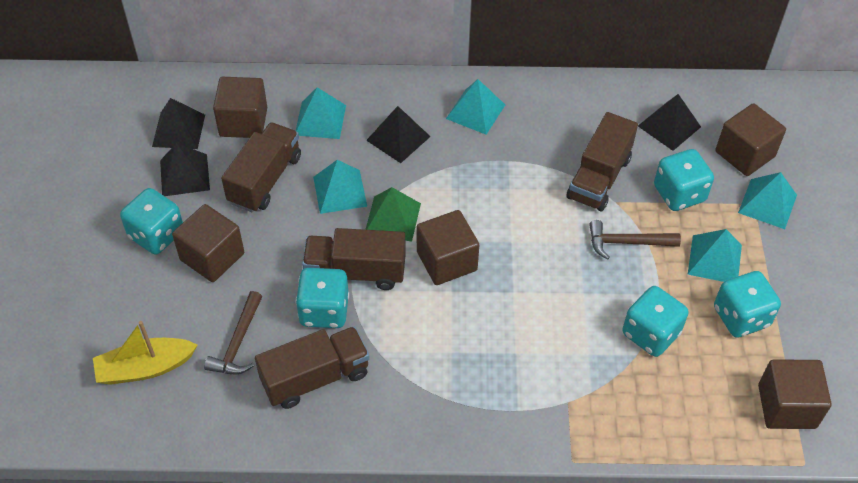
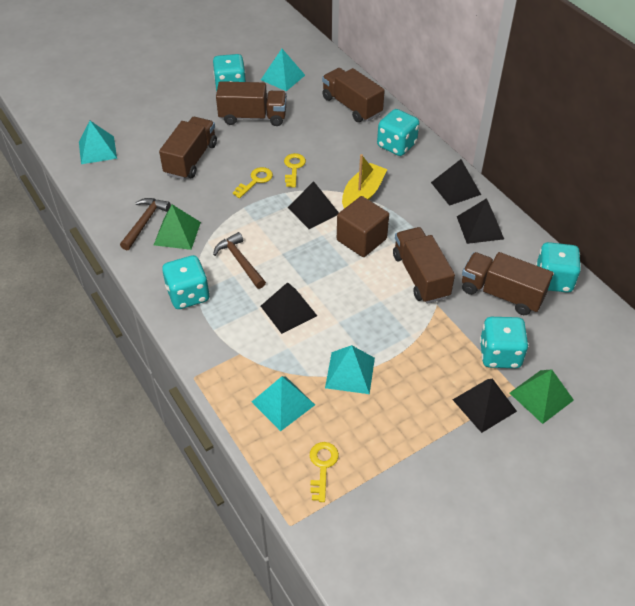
black pyramid: [152,98,205,149] [160,143,210,196] [366,106,431,163] [638,94,701,151] = 4 -> [261,282,317,334] [288,181,339,229] [431,159,481,206] [453,378,517,433] [457,198,504,244] = 5
brown cube: [172,204,244,282] [213,77,267,138] [417,210,479,285] [715,103,786,176] [758,359,832,429] = 5 -> [337,196,389,257] = 1
brown truck: [221,122,301,212] [255,327,370,409] [302,228,406,290] [567,112,638,211] = 4 -> [159,117,217,180] [216,81,287,126] [322,68,385,122] [393,227,455,304] [462,252,553,315] = 5
green pyramid: [365,187,421,241] = 1 -> [154,204,201,250] [510,369,574,424] = 2
turquoise pyramid: [296,87,346,139] [313,160,367,214] [446,79,505,135] [688,229,742,282] [738,172,797,229] = 5 -> [79,121,117,164] [252,376,315,431] [261,49,305,91] [325,345,375,394] = 4
yellow key: none = 0 -> [233,167,273,198] [284,153,306,188] [310,442,339,502] = 3

